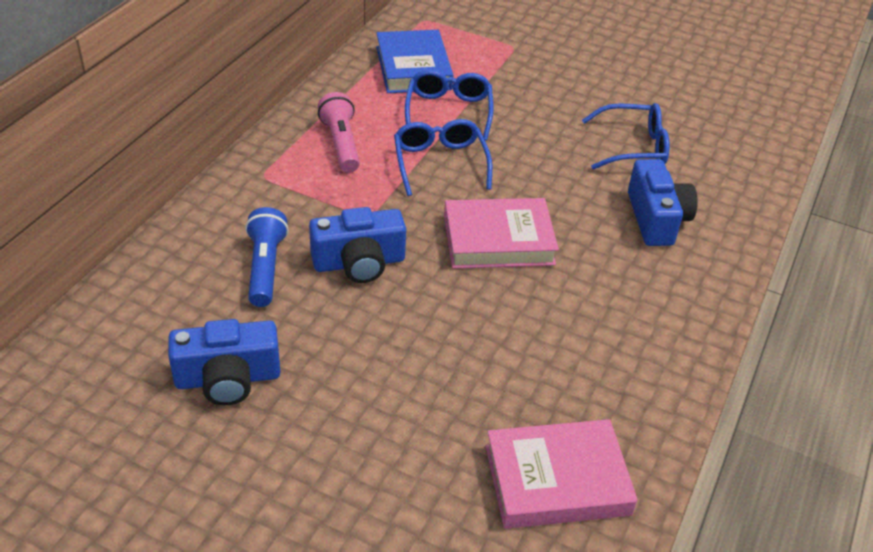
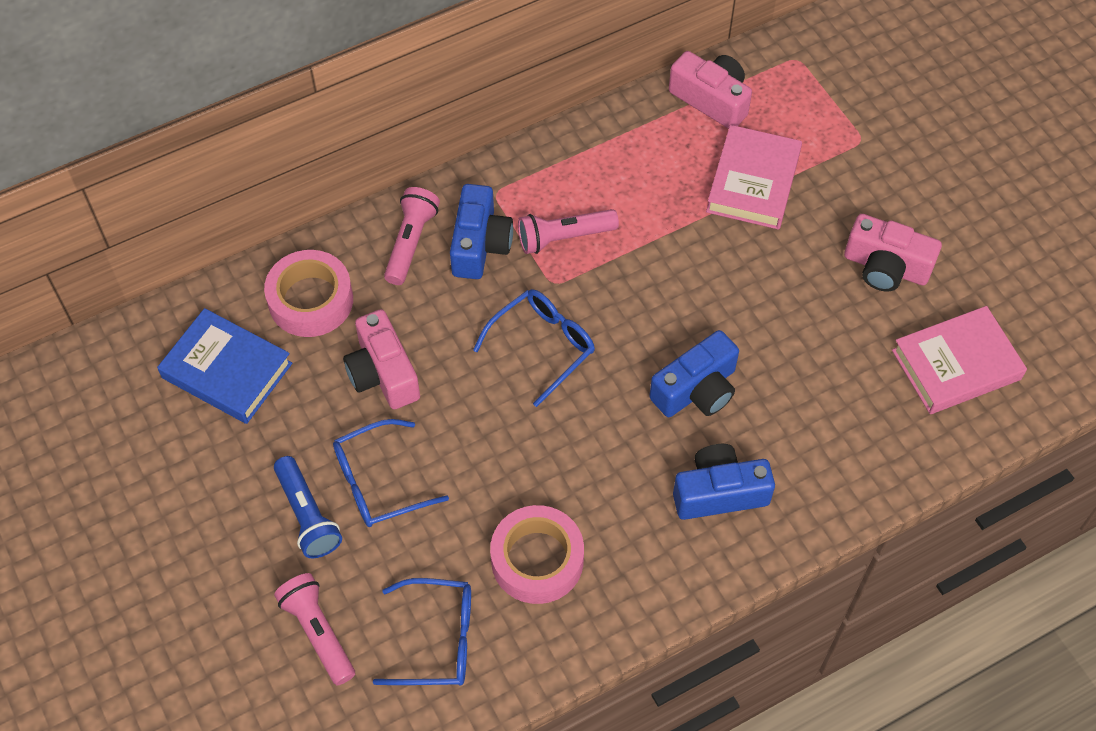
pink camera: none = 0 -> [343,309,420,409] [669,51,752,129] [844,214,942,292] = 3
pink flashlight: [318,92,360,173] = 1 -> [274,573,355,686] [384,187,440,285] [518,209,619,254] = 3
pink tape: none = 0 -> [264,250,353,337] [490,505,584,604] = 2

